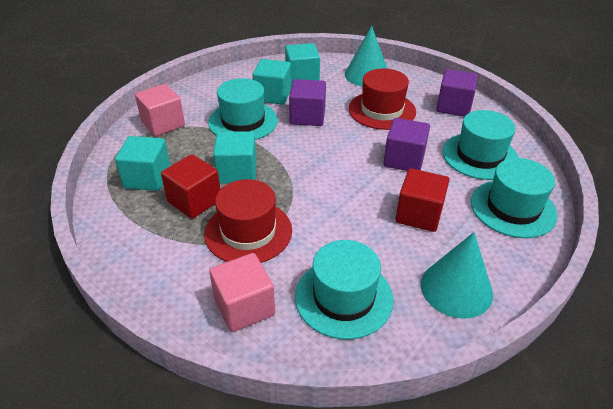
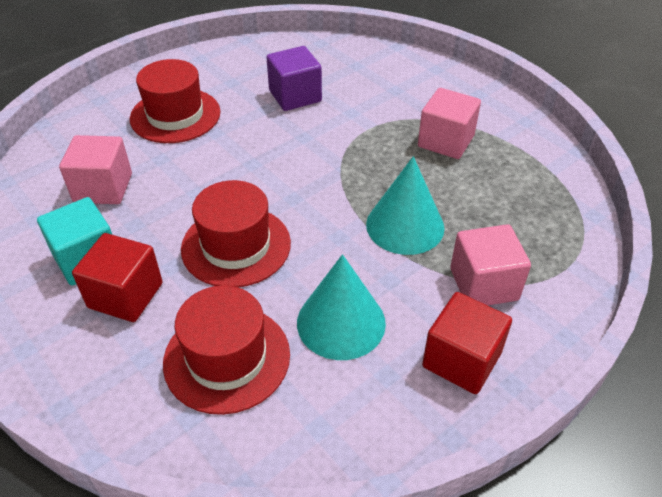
pink cube: [135,84,185,136] [209,253,275,332] = 2 -> [59,135,132,204] [418,88,481,159] [450,224,531,306] = 3
purple cube: [289,79,326,126] [383,118,430,171] [436,69,478,117] = 3 -> [266,46,322,111] = 1
red hat: [204,179,292,263] [349,68,416,130] = 2 -> [130,59,220,143] [163,285,290,415] [181,180,291,287] = 3
turquoise cube: [115,136,171,191] [213,131,257,184] [253,59,291,105] [285,43,320,86] = 4 -> [37,197,112,286] = 1
turquoise hat: [208,78,278,140] [295,240,394,339] [442,110,519,180] [471,158,558,238] = 4 -> none = 0

